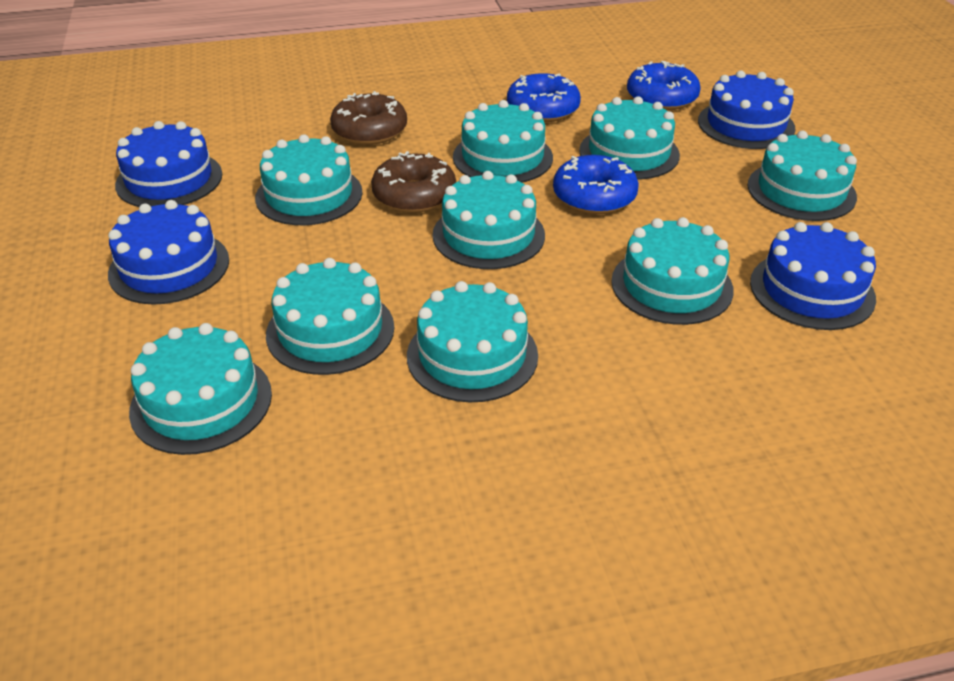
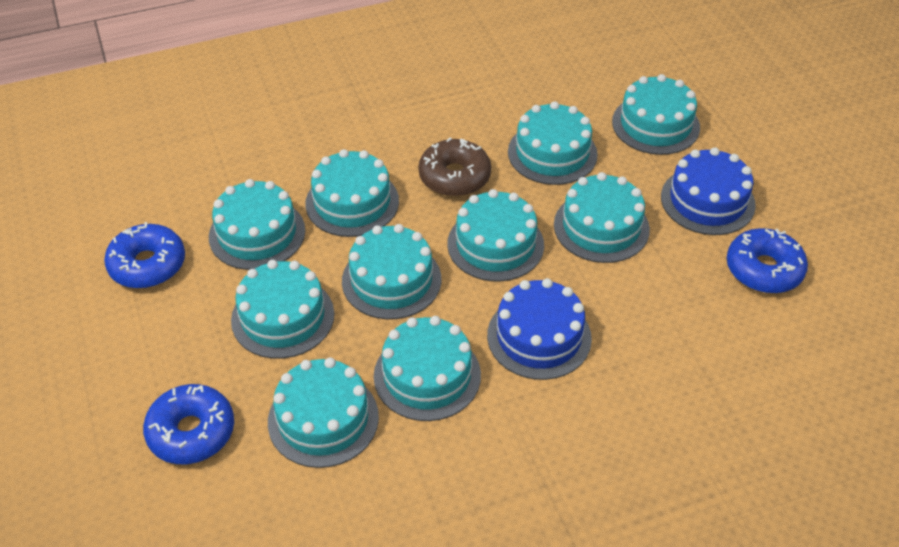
blue cake: [108,200,229,305] [115,121,222,207] [698,71,796,149] [750,222,876,330] = 4 -> [487,278,592,380] [661,147,756,235] = 2
brown donut: [330,91,407,145] [371,151,456,213] = 2 -> [418,137,491,196] = 1
turquoise cake: [129,323,272,455] [255,134,363,225] [266,258,394,375] [407,281,538,402] [433,171,545,269] [453,100,553,183] [579,96,680,180] [611,217,734,325] [748,131,857,221] = 9 -> [209,179,305,270] [231,260,334,359] [268,358,379,468] [305,149,399,237] [342,224,441,319] [374,316,481,421] [447,189,544,281] [508,101,598,185] [554,172,650,263] [612,74,700,155] = 10

